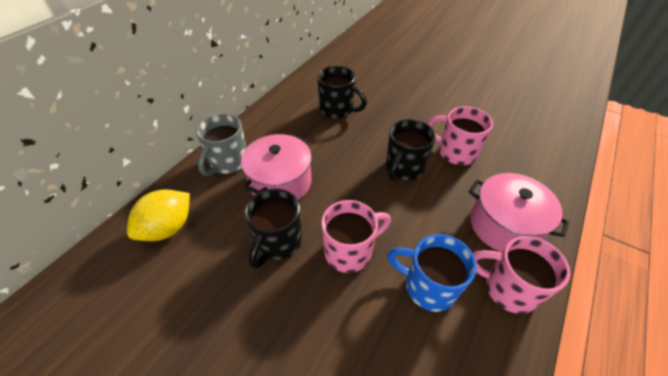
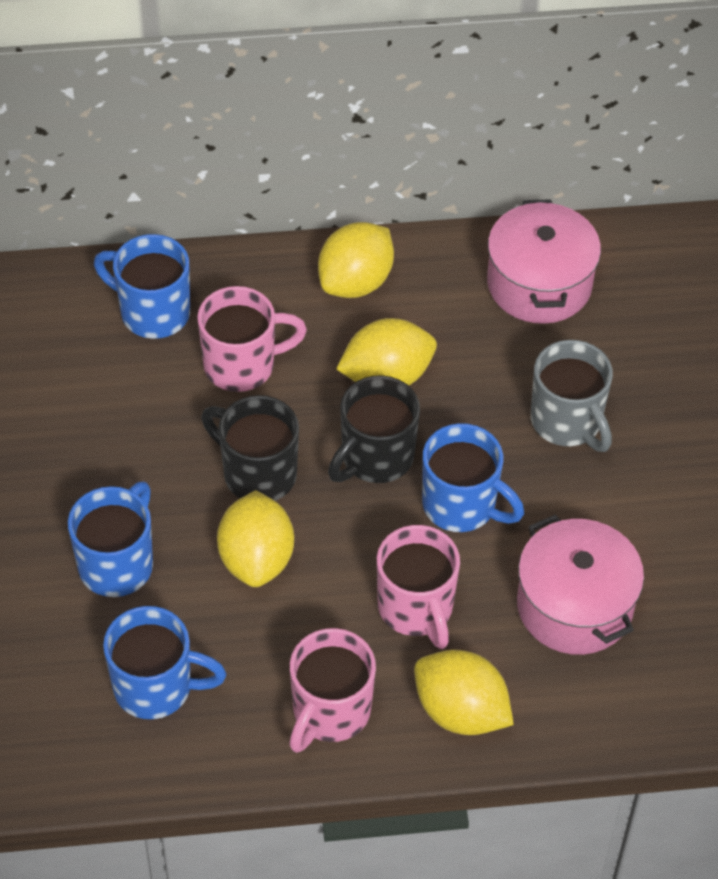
black mug: [244,188,302,269] [317,66,367,119] [386,119,436,181] = 3 -> [201,395,299,501] [328,375,420,483] = 2
blue mug: [387,234,477,312] = 1 -> [68,481,153,597] [94,234,190,339] [103,606,227,719] [422,423,524,532] = 4
yellow lemon: [127,189,190,241] = 1 -> [217,490,294,587] [318,222,394,298] [336,318,437,386] [414,650,514,735] = 4

